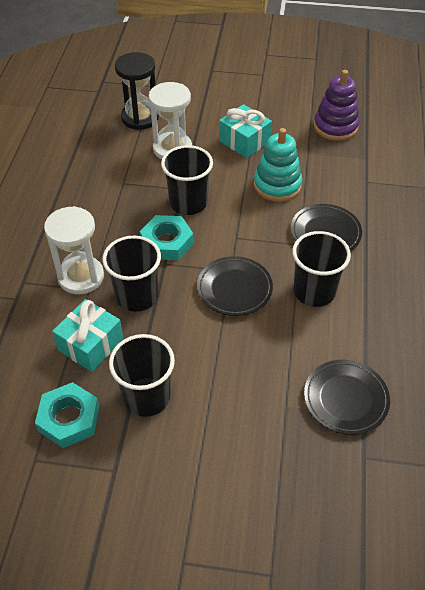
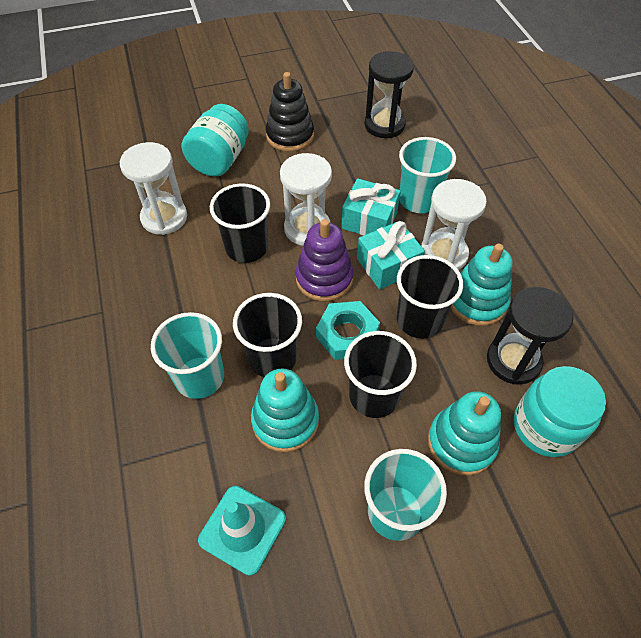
black hourglass: [115,52,159,130] = 1 -> [365,51,414,138] [487,287,573,385] = 2
black plate: [197,256,273,316] [291,204,362,251] [304,360,390,435] = 3 -> none = 0
black stacking toy: none = 0 -> [266,72,314,152] = 1
turquoise cup: none = 0 -> [151,312,224,399] [364,449,447,541] [399,137,456,213] = 3
turquoise jar: none = 0 -> [182,104,249,177] [514,366,606,457] = 2
turquoise nut: [35,382,99,448] [140,215,194,260] = 2 -> [316,301,380,360] = 1
turquoise stacking toy: [254,128,302,202] = 1 -> [251,368,319,452] [428,391,501,476] [451,244,512,326] = 3
turquoise traffic cone: none = 0 -> [198,486,286,576] = 1
white hourglass: [44,206,104,294] [149,82,192,159] = 2 -> [120,142,187,235] [280,153,332,246] [421,179,487,270] = 3

